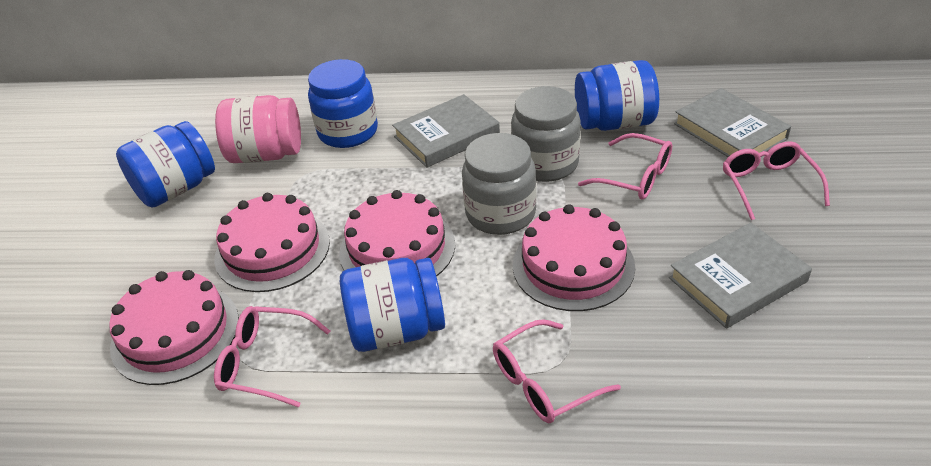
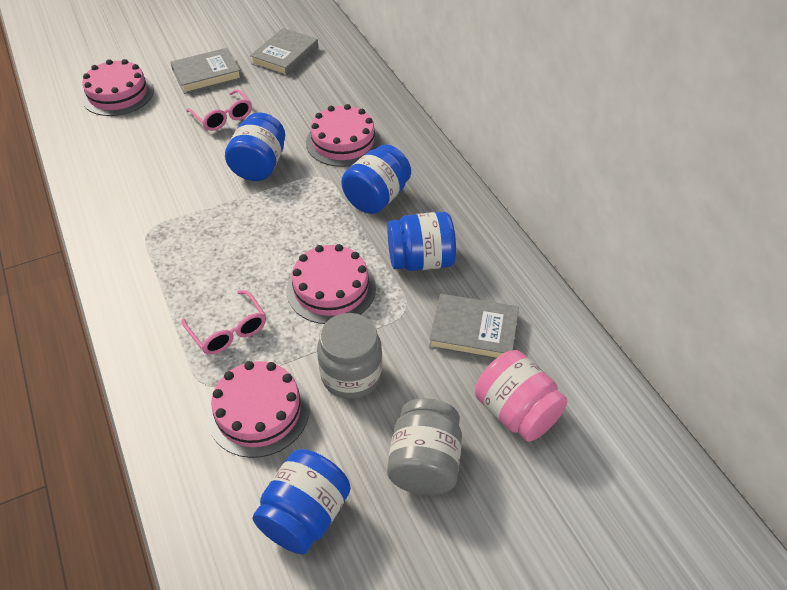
pink glasses: [214,306,330,408] [493,319,621,423] [578,133,672,199] [723,141,830,220] = 4 -> [182,290,266,355] [186,89,252,131] = 2

